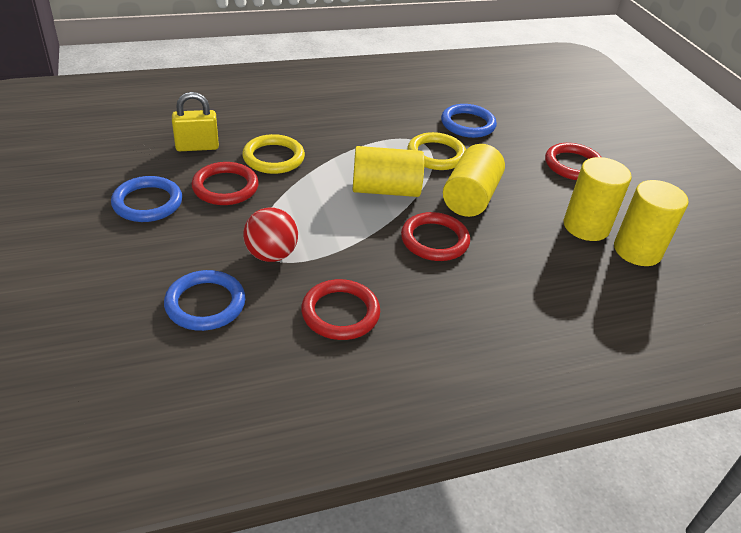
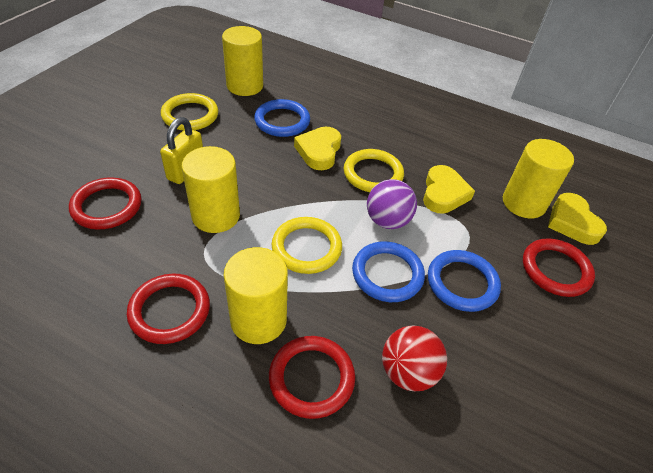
purple ball: none = 0 -> [367,179,417,229] = 1
yellow heart: none = 0 -> [294,127,341,170] [423,165,475,214] [548,193,607,245] = 3
yellow ring: [242,134,305,174] [408,132,466,170] = 2 -> [161,93,218,130] [272,217,342,274] [344,149,404,192] = 3

